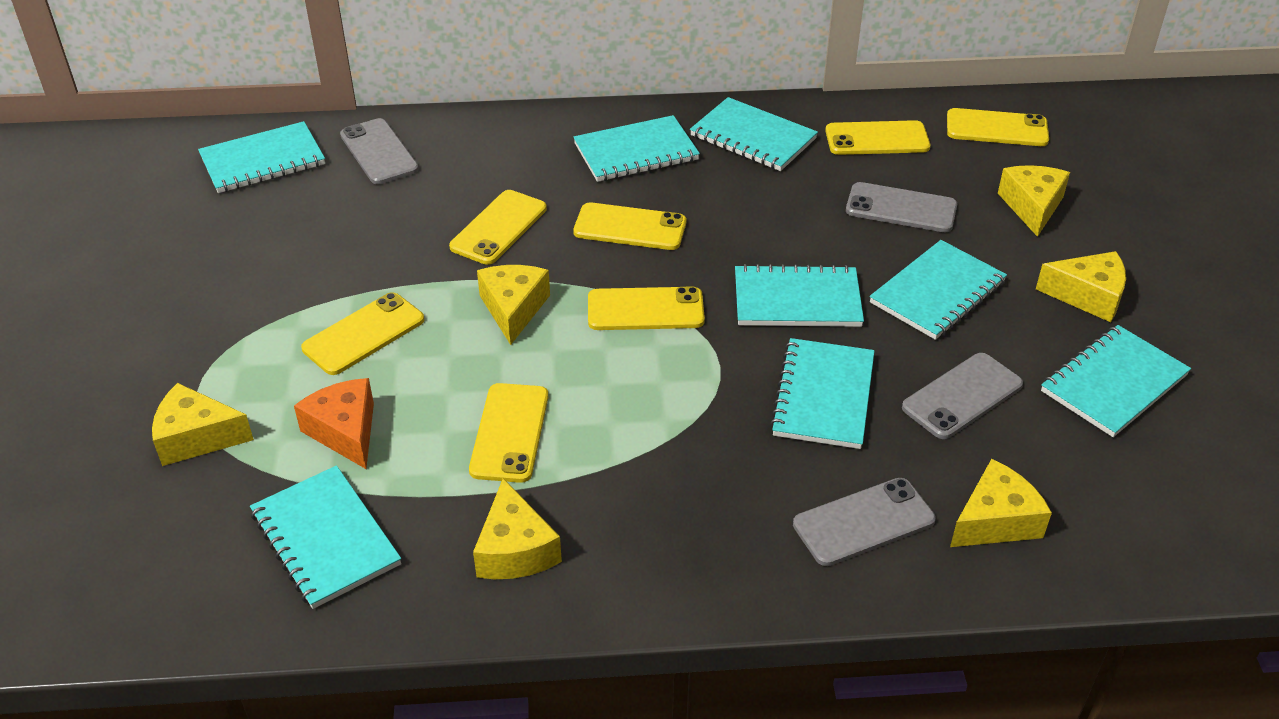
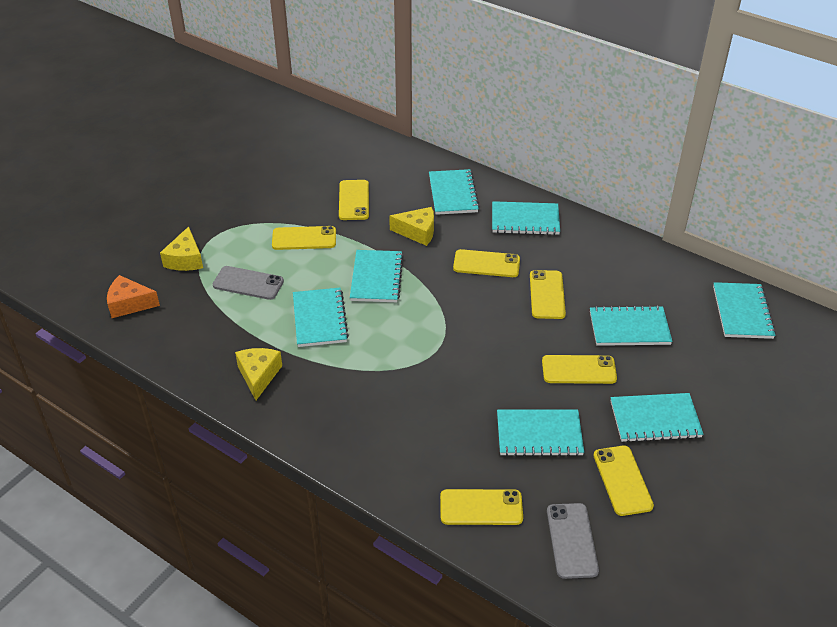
grey phone: [340,118,419,184] [793,478,936,566] [846,182,957,232] [902,353,1023,439] = 4 -> [213,266,284,300] [547,503,599,579] = 2
yellow cheese: [152,383,254,466] [473,478,562,579] [477,265,550,345] [950,459,1052,547] [998,165,1070,237] [1036,251,1126,322] = 6 -> [160,227,203,271] [235,348,282,400] [389,207,434,246] = 3

